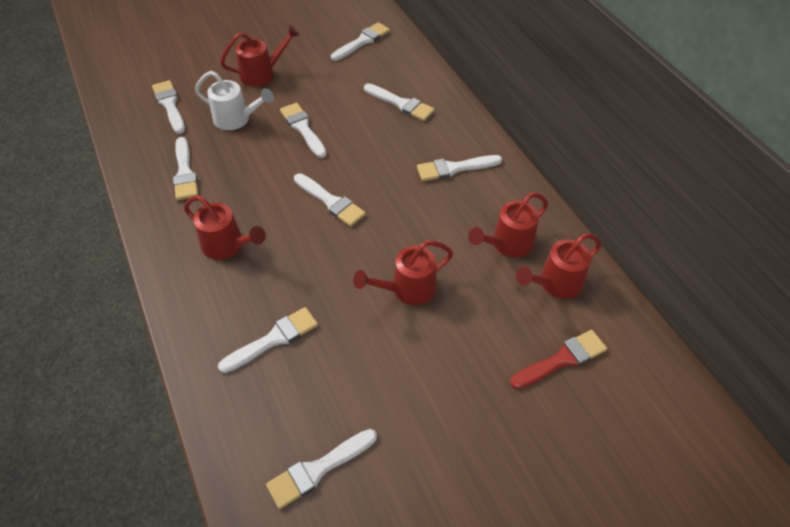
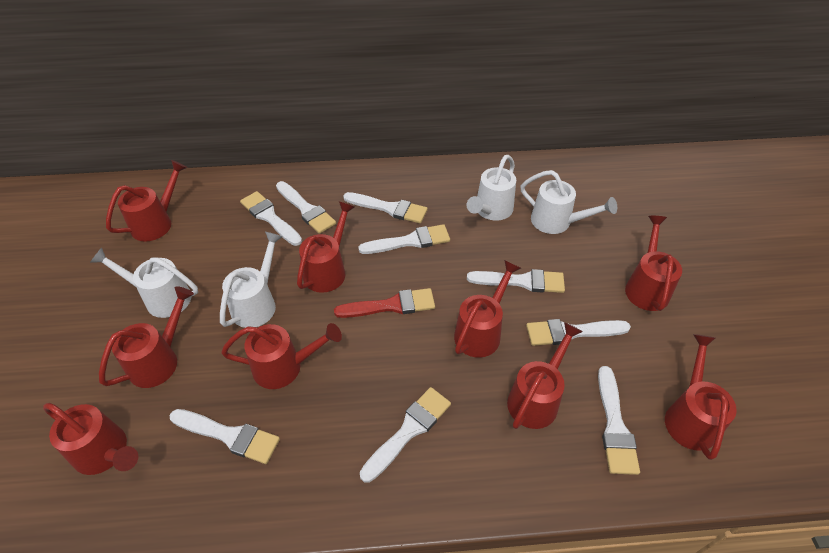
red watering can: [184,195,266,260] [220,25,300,87] [353,240,453,305] [468,193,548,258] [516,233,601,299] = 5 -> [43,403,138,475] [99,286,194,388] [106,160,187,242] [221,323,342,389] [297,201,354,293] [454,260,521,358] [507,322,583,429] [625,216,682,311] [665,334,737,460] = 9
white watering can: [195,71,274,130] = 1 -> [90,248,198,318] [220,232,283,328] [467,155,516,221] [521,170,617,234] = 4

